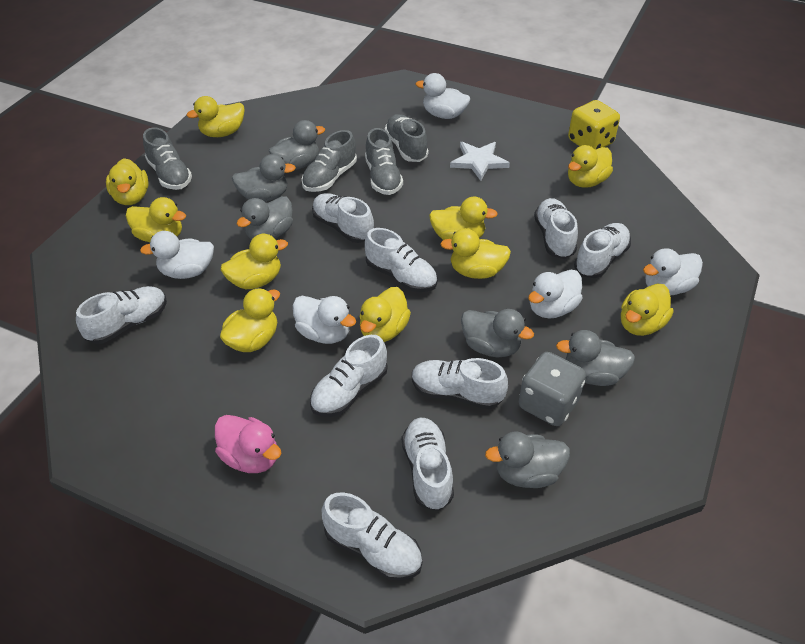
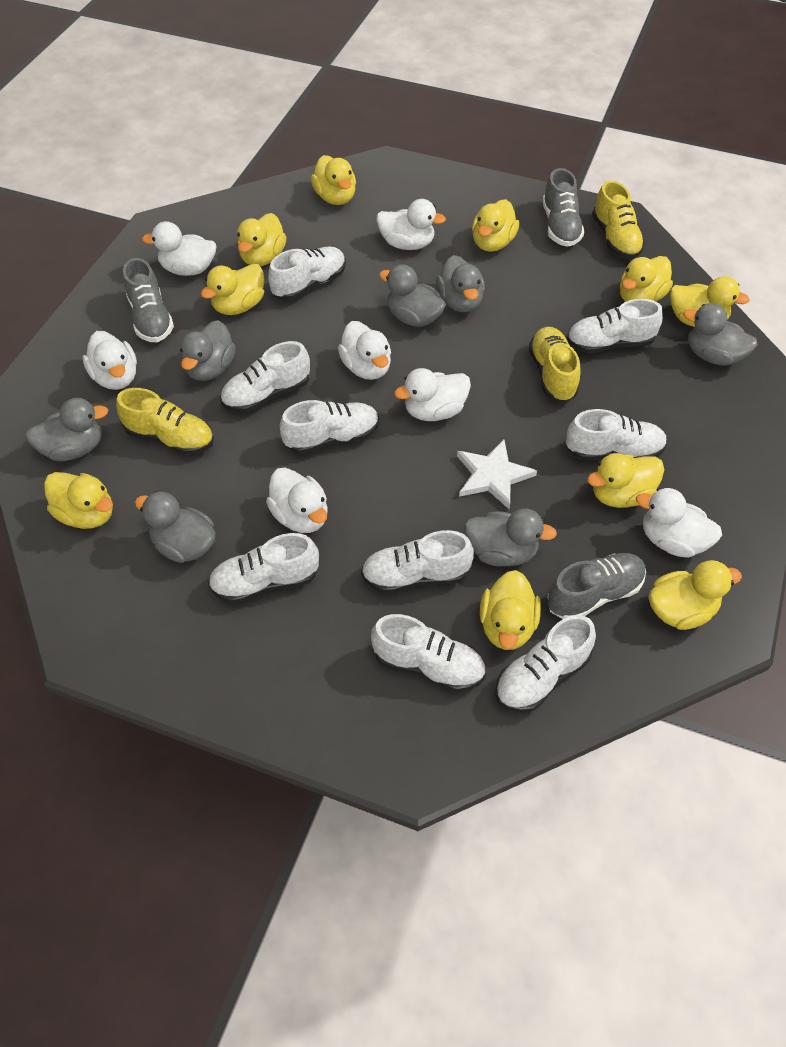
grey dice: [519,352,586,426] = 1 -> none = 0
grey duck: [232,154,296,202] [237,196,293,239] [269,120,325,170] [461,309,534,357] [485,432,570,488] [556,330,635,386] = 6 -> [25,398,108,461] [135,491,215,563] [180,320,236,381] [379,264,446,327] [436,255,485,312] [464,509,557,566] [683,303,758,366] = 7
grey shoe: [143,127,192,190] [302,130,357,192] [365,128,403,195] [385,114,428,162] = 4 -> [123,258,174,342] [542,168,584,247] [547,553,646,619] = 3
pink duck: [215,415,282,473] = 1 -> none = 0
white duck: [140,231,214,279] [293,296,356,344] [415,73,470,119] [528,270,583,318] [643,248,703,295] = 5 -> [83,331,137,390] [142,221,216,276] [266,468,328,533] [338,321,391,380] [377,199,446,250] [394,368,471,421] [636,488,722,558] = 7
yellow dice: [568,100,620,149] = 1 -> none = 0
yellow shoe: none = 0 -> [116,388,214,455] [529,327,581,403] [592,181,645,259] = 3

